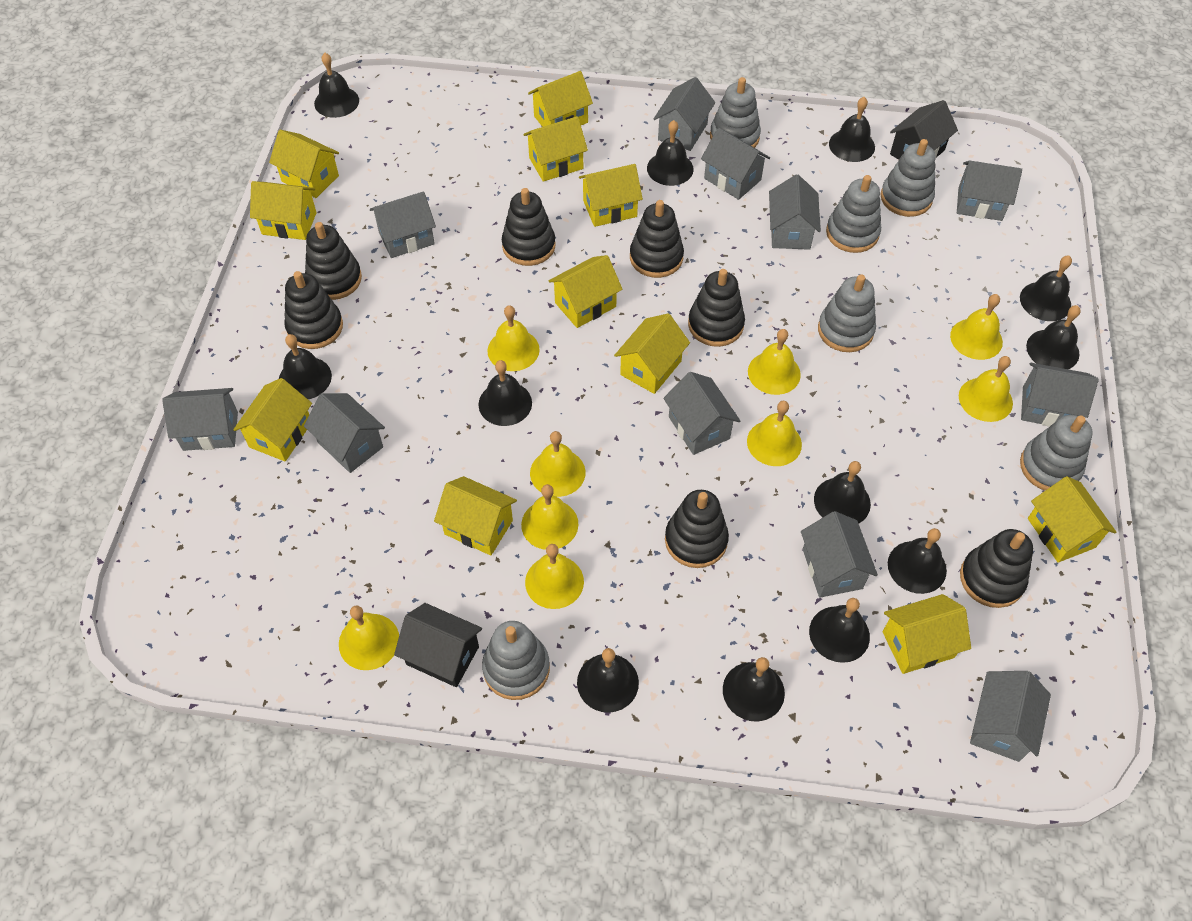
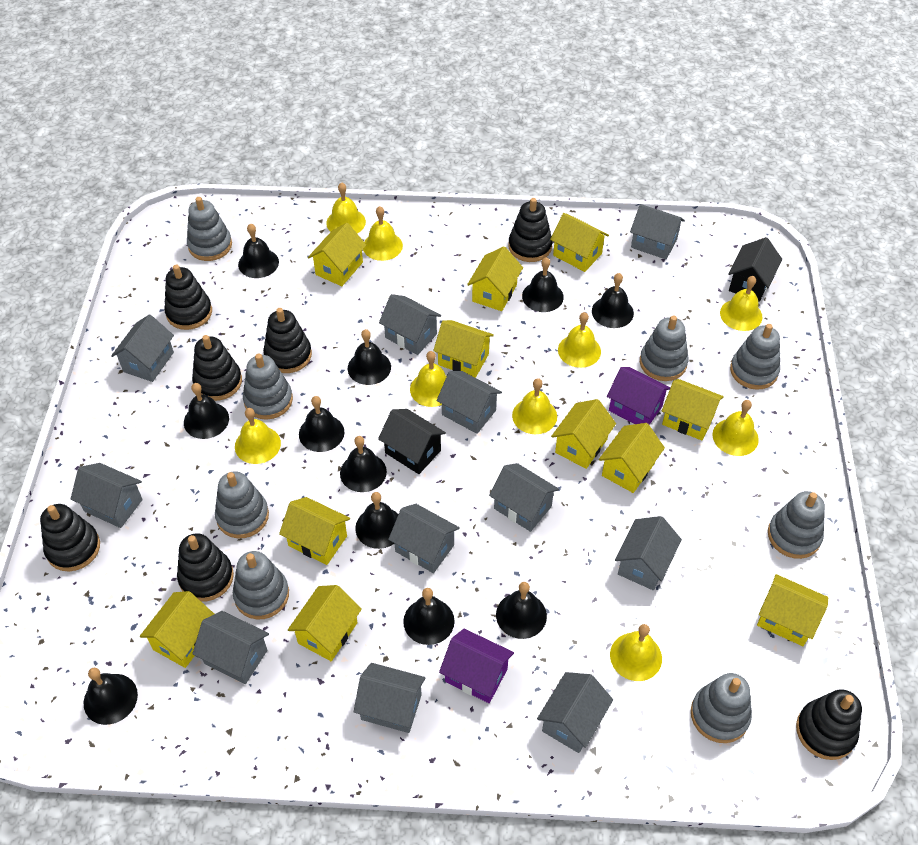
black bell: [279,334,332,399] [314,53,359,118] [479,360,532,426] [577,648,639,713] [647,120,694,186] [723,657,785,722] [809,598,870,663] [814,461,871,524] [829,97,875,162] [888,528,947,594] [1020,256,1072,321] [1026,305,1081,369] = 12 -> [83,667,138,725] [184,383,229,439] [238,223,279,278] [299,396,344,452] [340,436,387,492] [348,329,391,385] [355,492,398,549] [403,588,454,645] [496,582,547,639] [522,257,564,312] [592,273,634,328] = 11
grey stacking toy: [482,621,550,700] [710,77,761,148] [818,274,876,352] [826,175,881,253] [880,139,936,217] [1020,415,1093,491] = 6 -> [187,197,232,261] [215,471,269,538] [233,551,289,620] [243,354,293,420] [640,315,689,381] [691,673,752,743] [730,324,780,390] [768,491,825,559] = 8
purple house: none = 0 -> [439,629,514,703] [607,367,671,425] = 2

